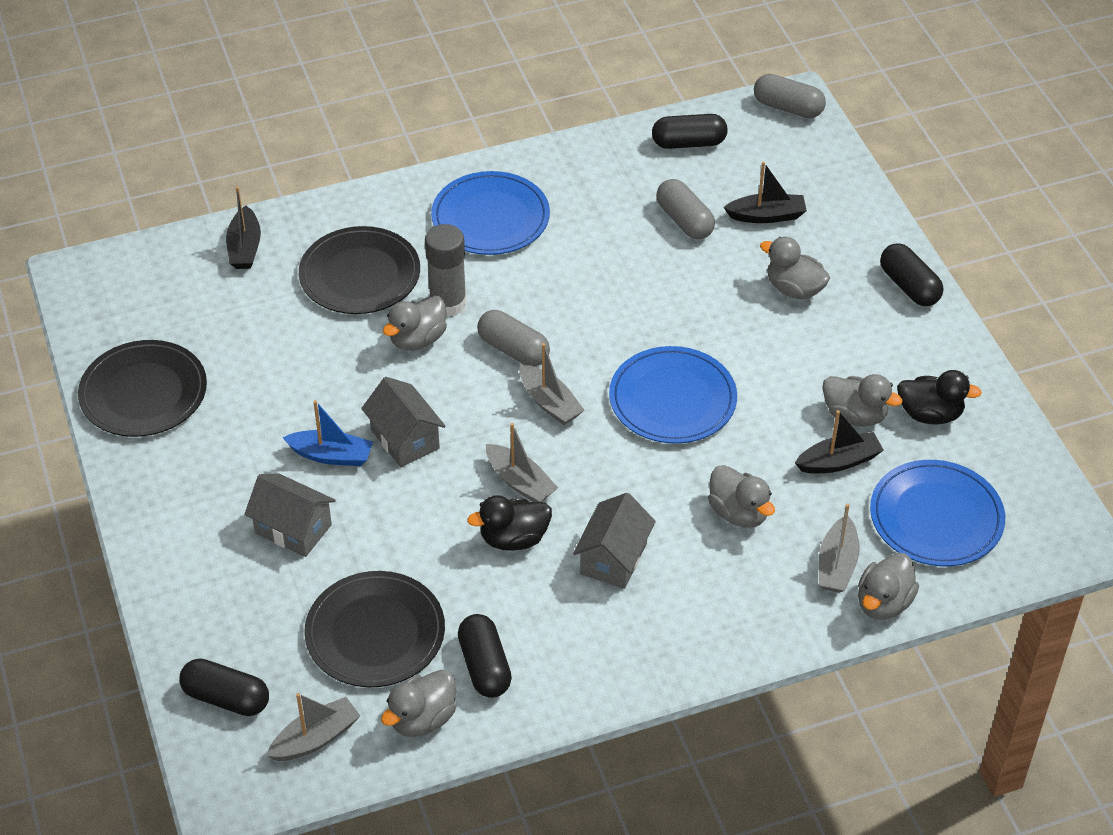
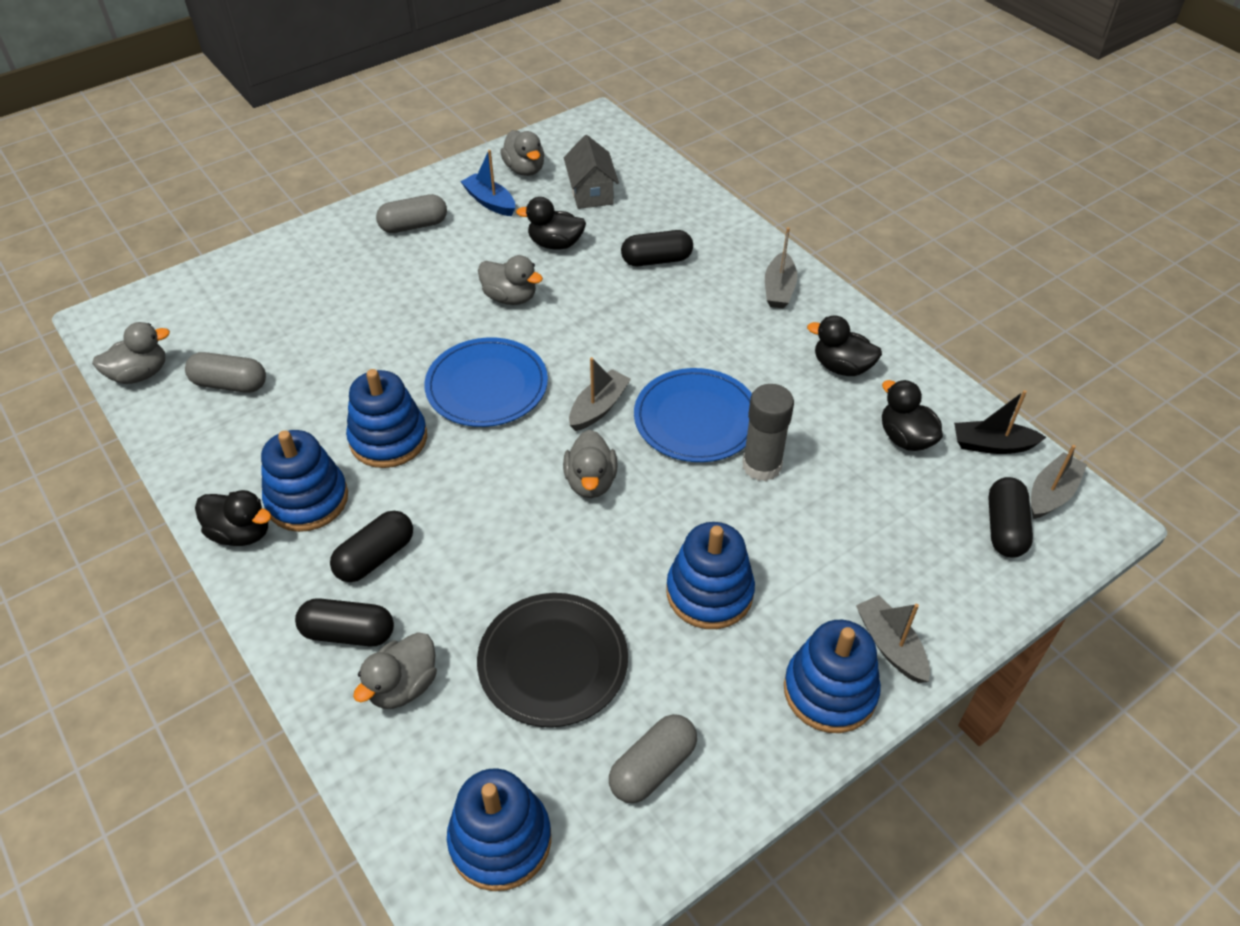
black boat: [226,187,261,269] [724,162,807,223] [795,410,884,473] = 3 -> [954,390,1047,454] = 1
black duck: [467,495,552,551] [897,370,982,425] = 2 -> [195,490,272,546] [516,197,586,249] [807,315,882,376] [882,380,943,451] = 4
black plate: [78,340,207,437] [299,226,420,314] [304,571,445,687] = 3 -> [477,593,628,727] = 1
blue plate: [431,171,550,255] [609,346,737,444] [870,460,1005,566] = 3 -> [424,337,548,427] [634,368,752,462] = 2
blue stacking toy: none = 0 -> [261,430,348,532] [346,369,427,468] [447,768,551,891] [667,522,755,629] [784,620,881,733] = 5
grey duck: [381,670,456,737] [383,295,447,351] [708,465,775,528] [760,237,830,299] [822,374,902,427] [858,553,919,620] = 6 -> [92,322,170,384] [353,632,437,709] [478,255,543,305] [500,130,544,176] [563,430,618,498] = 5
grey house: [244,473,336,557] [361,377,446,467] [573,493,656,589] = 3 -> [564,135,619,209] = 1

